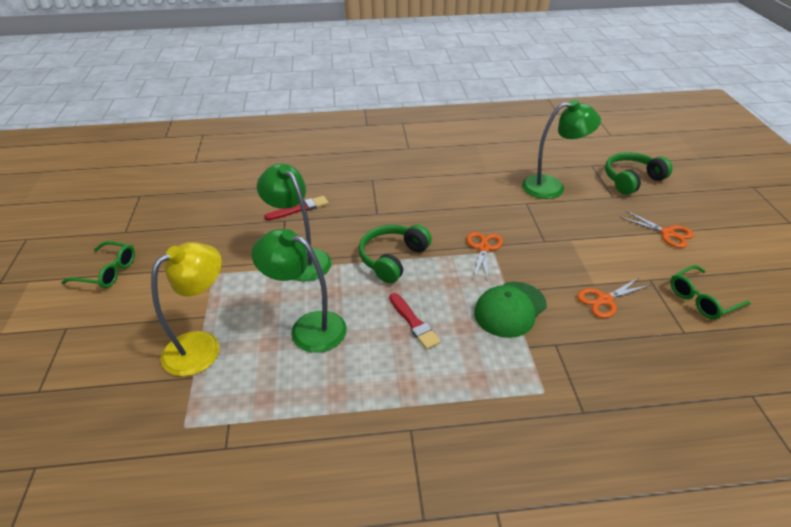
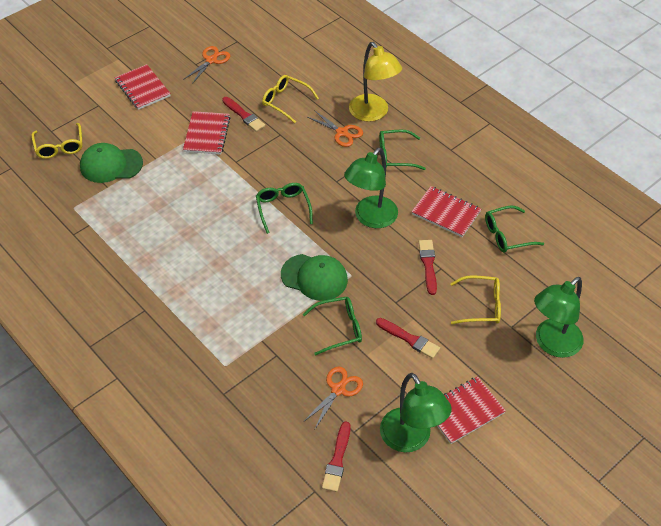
green cap: [474,282,547,338] = 1 -> [80,143,143,183] [281,254,348,301] = 2
green glasses: [61,241,135,288] [670,265,751,319] = 2 -> [256,183,313,234] [303,297,362,356] [379,130,426,170] [485,206,544,253] = 4
green headphones: [359,225,432,283] [605,152,673,195] = 2 -> none = 0
red brush: [264,196,329,220] [389,293,441,350] = 2 -> [222,97,265,132] [322,421,351,492] [376,318,440,359] [419,240,437,295] = 4
red notebook: none = 0 -> [115,64,171,110] [183,111,230,154] [411,186,481,237] [437,376,506,444] = 4
yellow glasses: none = 0 -> [31,123,82,159] [262,75,319,123] [450,275,501,324] = 3

